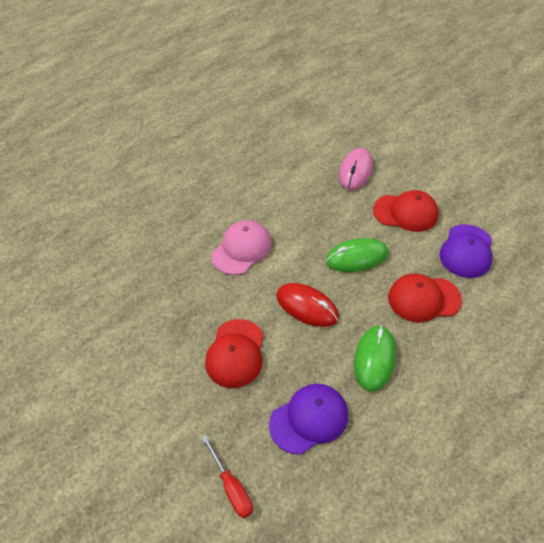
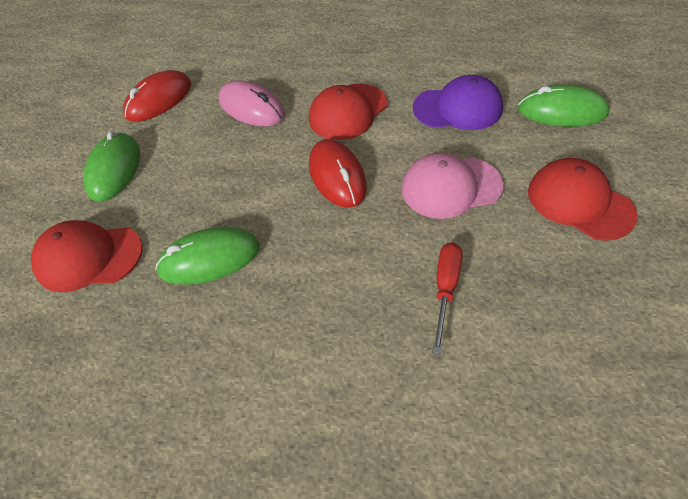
green mouse: [325,238,388,272] [354,325,396,391] = 2 -> [83,131,140,202] [155,227,260,285] [518,85,609,127] = 3
purple cap: [269,384,348,455] [440,224,492,278] = 2 -> [413,75,503,130] = 1
red mouse: [276,283,339,327] = 1 -> [123,70,191,122] [309,139,367,208] = 2

